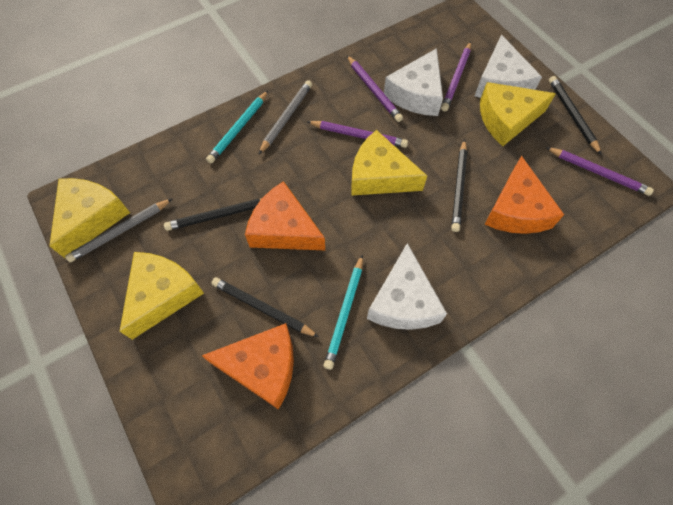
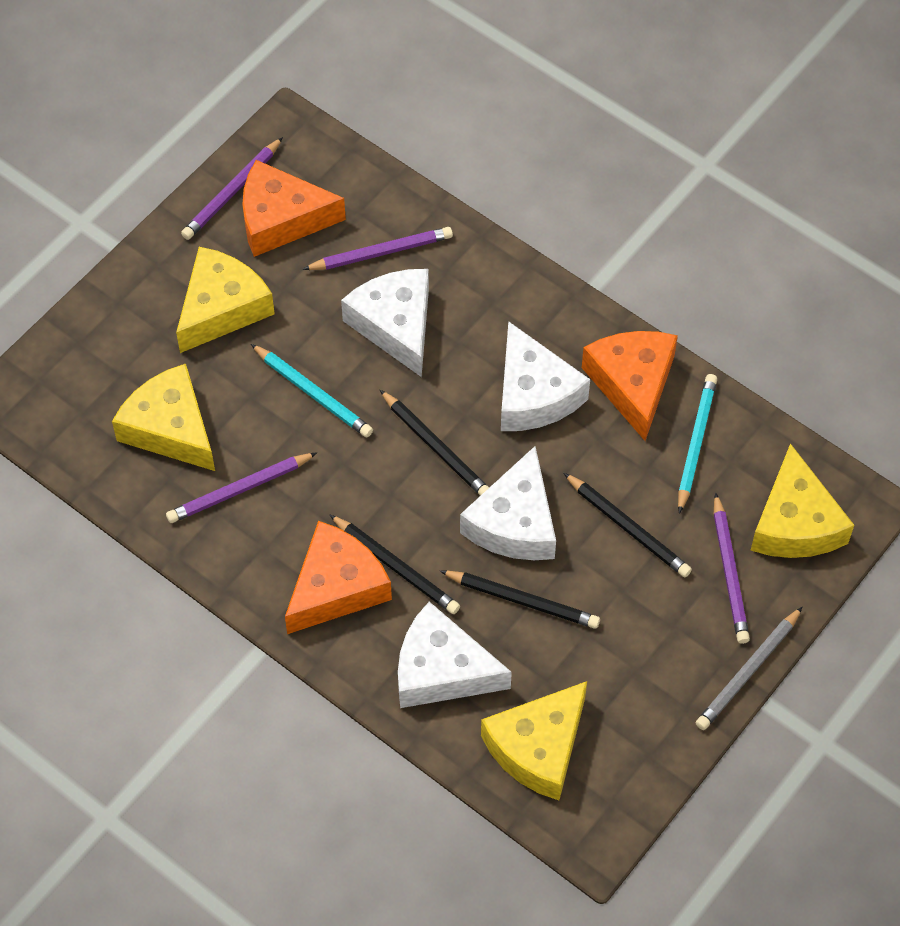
grey pencil: [65,198,173,262] [259,80,312,154] = 2 -> [696,607,802,730] = 1
white cheese: [367,243,447,330] [384,48,443,116] [475,35,542,98] = 3 -> [341,269,429,377] [398,602,512,708] [460,446,556,560] [501,321,590,431] = 4

